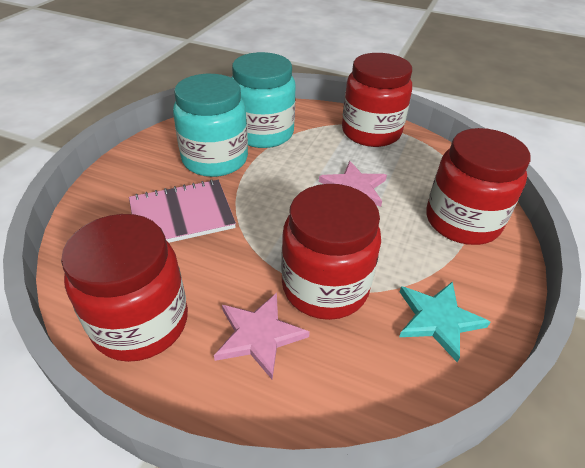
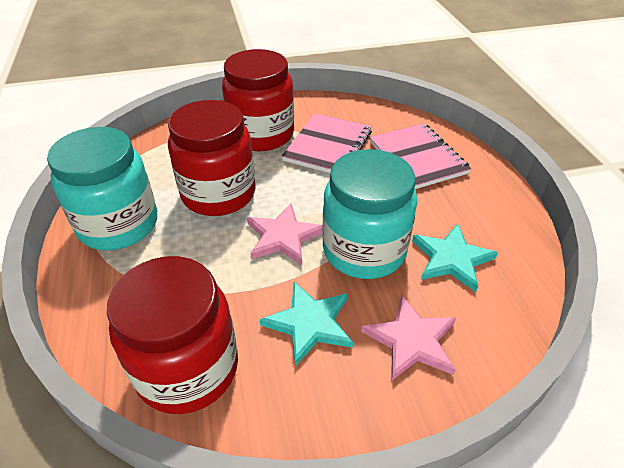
pink notebook: [129,179,236,243] = 1 -> [282,113,372,173] [370,123,472,189] = 2
red jar: [61,214,188,362] [281,184,381,320] [342,53,412,147] [426,128,531,245] = 4 -> [107,256,238,414] [168,100,255,216] [222,49,294,151] = 3
turquoise star: [399,281,490,362] = 1 -> [260,282,353,366] [412,224,498,292] = 2

